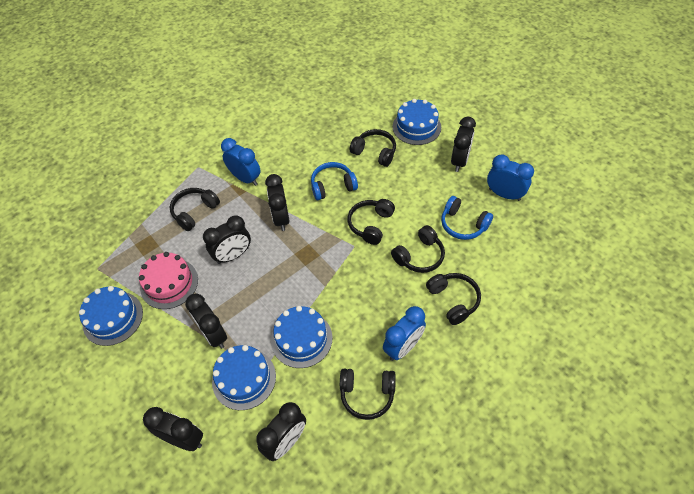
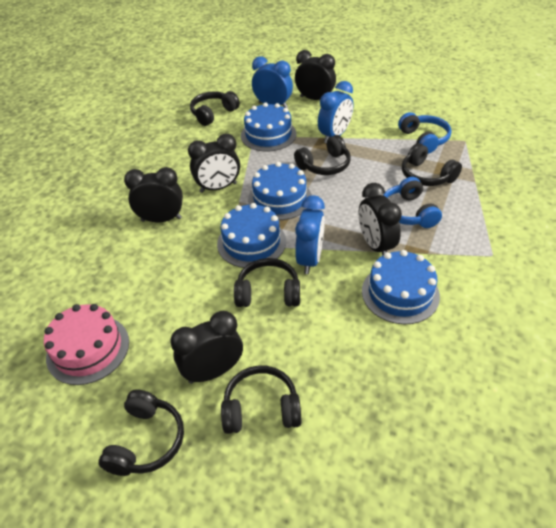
black clock: [143,407,203,451] [185,294,227,349] [203,215,251,264] [256,402,306,461] [265,174,289,231] [451,117,476,172] = 6 -> [124,167,183,222] [170,311,243,384] [188,134,240,193] [295,50,336,100] [359,183,402,256] = 5

